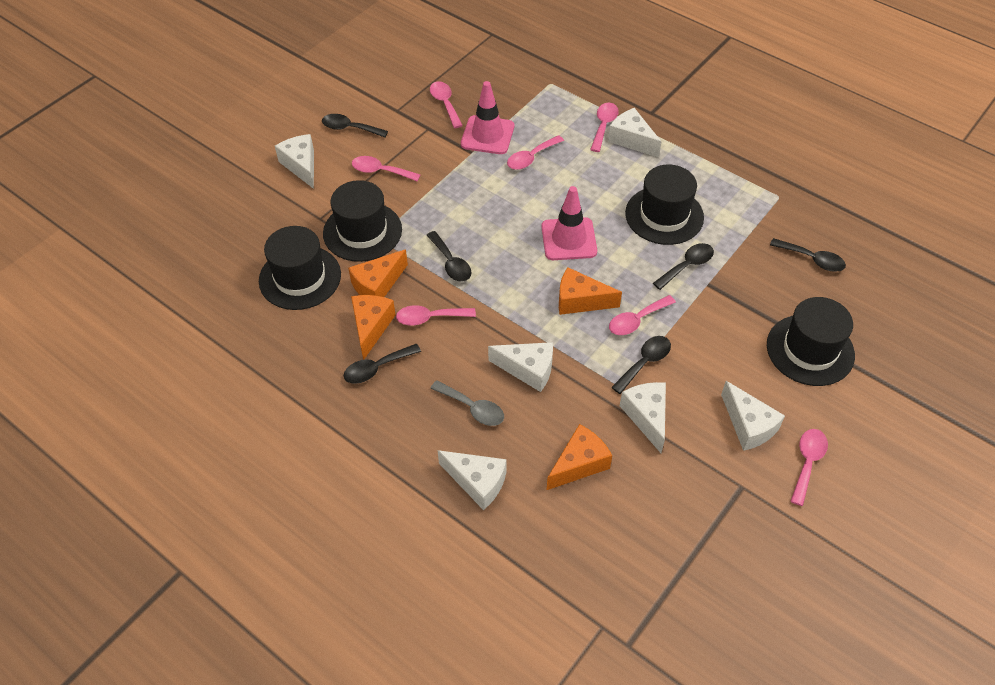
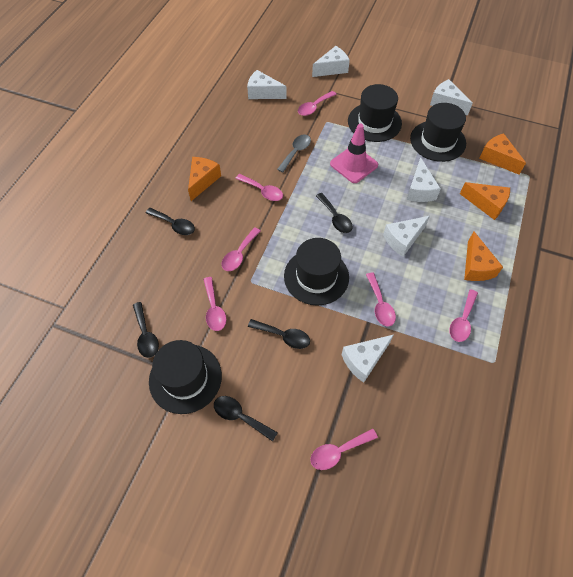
black spoon: [322,114,388,137] [344,344,421,384] [427,231,472,282] [611,336,671,394] [653,243,714,290] [770,238,846,272] = 6 -> [133,302,159,358] [146,208,195,235] [214,396,278,442] [248,319,310,349] [316,193,353,233] = 5
pink traffic cone: [461,81,514,154] [541,186,597,260] = 2 -> [330,124,378,183] = 1

